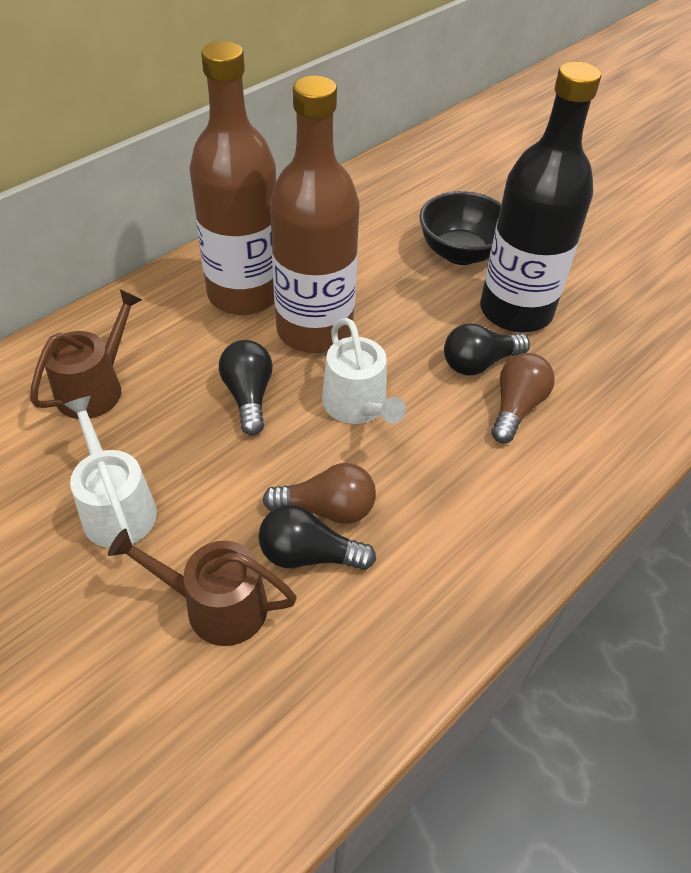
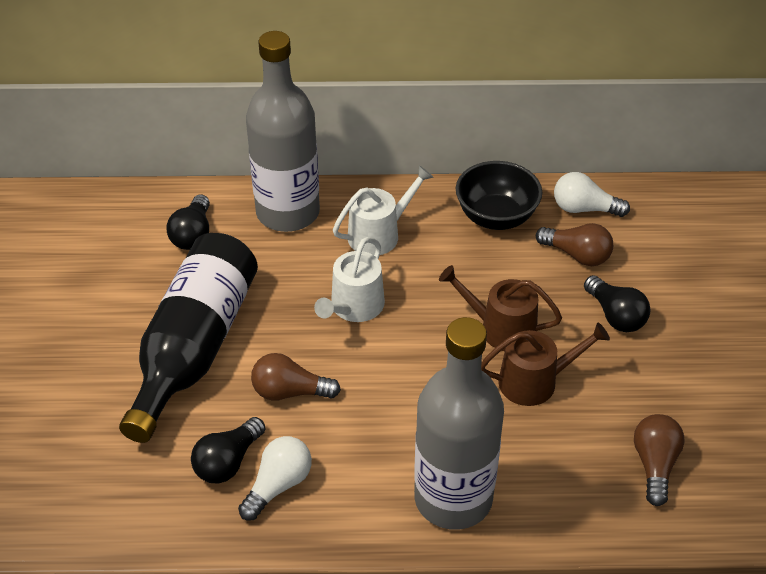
brown bottle: [189,41,276,315] [270,75,360,353] = 2 -> none = 0
brown light bulb: [263,463,376,524] [491,353,555,443] = 2 -> [251,353,341,401] [536,223,613,266] [634,414,684,506] = 3
grey bottle: none = 0 -> [246,31,320,232] [414,317,504,530] = 2
white light bulb: none = 0 -> [238,436,312,521] [554,172,630,217] = 2

